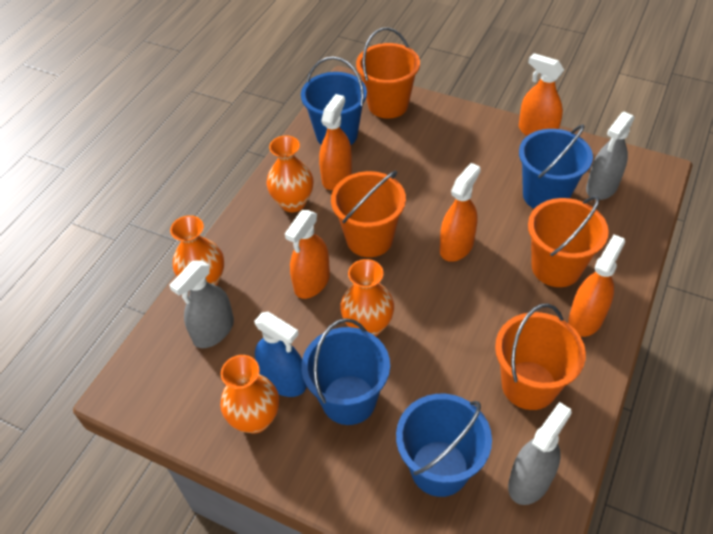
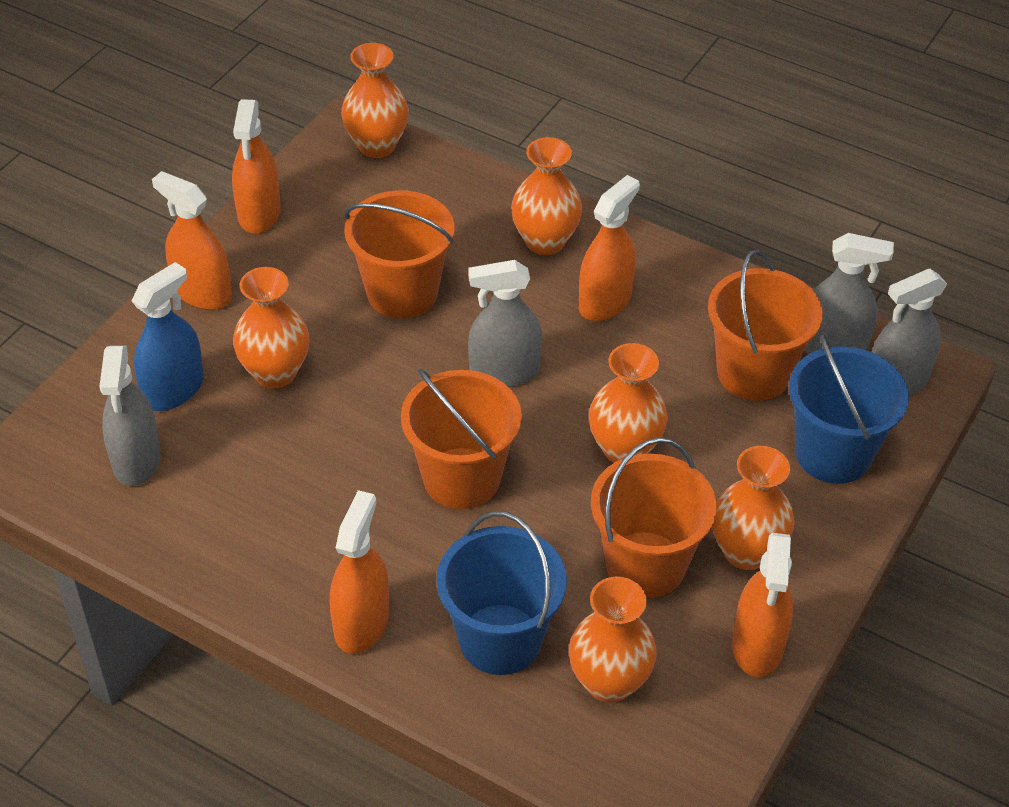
blue bucket: [301,56,367,145] [301,318,390,425] [396,394,492,497] [519,124,593,209] = 4 -> [436,511,567,675] [789,335,909,484] = 2
grey spray bottle: [169,260,234,348] [508,402,572,505] [586,112,635,200] = 3 -> [99,346,161,486] [468,260,542,387] [805,233,894,354] [872,269,947,395] = 4
orange vase: [170,215,224,286] [220,355,279,434] [267,135,313,212] [340,259,394,336] = 4 -> [233,267,309,388] [341,43,409,158] [511,137,582,255] [569,577,657,703] [589,343,668,463] [712,446,795,570] = 6

